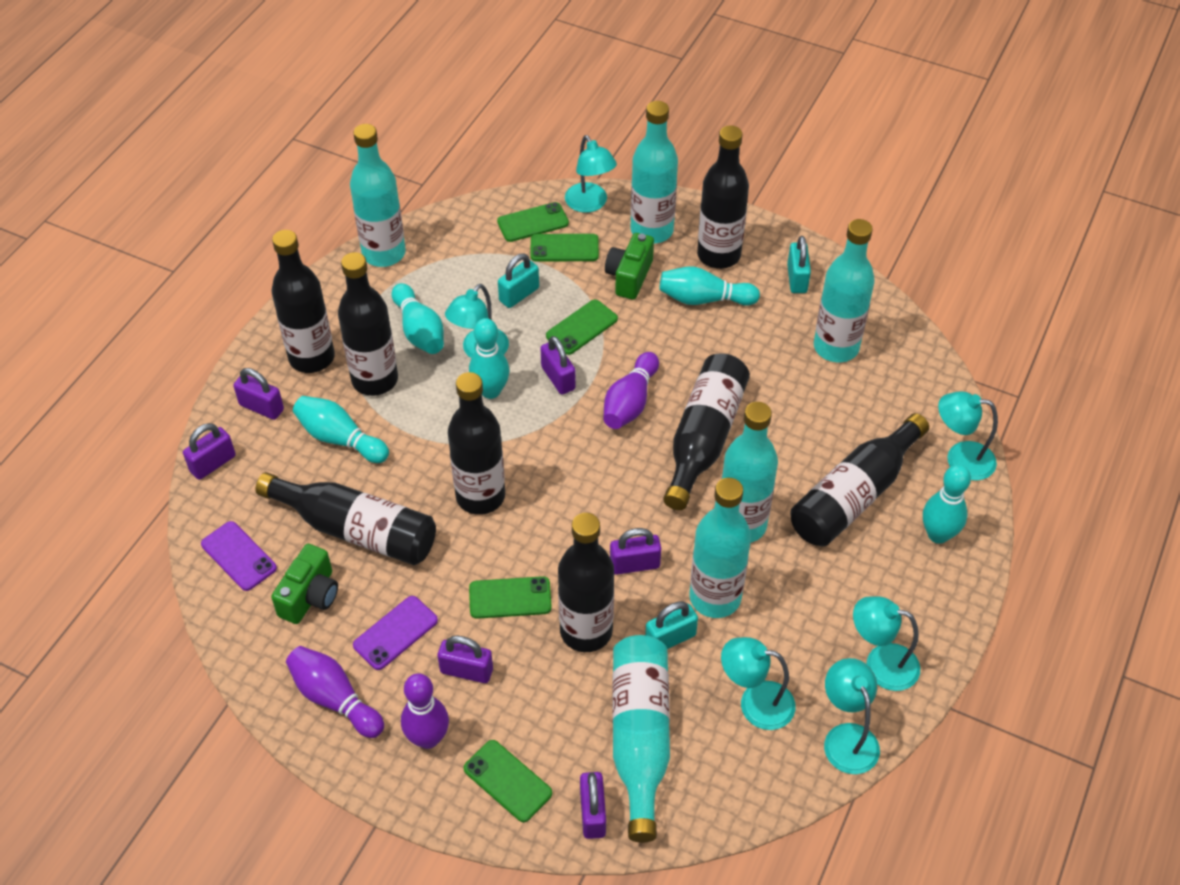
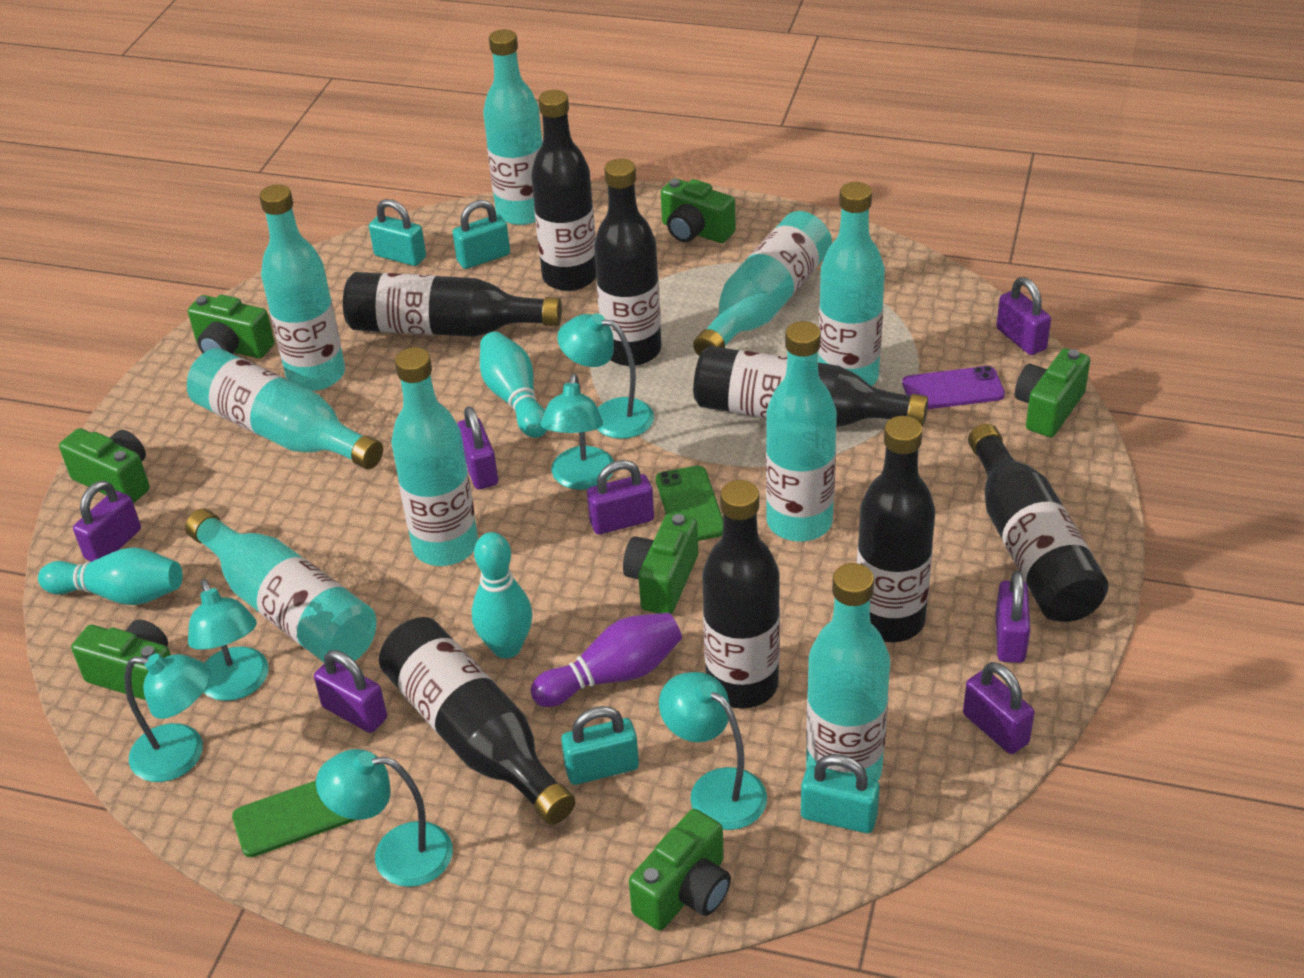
green camera: [271,544,338,624] [605,233,654,300] = 2 -> [59,428,150,504] [71,620,171,700] [188,295,274,358] [623,513,698,614] [629,809,731,930] [661,178,736,243] [1015,348,1090,437] = 7
green phone: [464,740,552,822] [469,576,552,619] [497,202,569,242] [530,234,599,262] [546,300,618,355] = 5 -> [232,780,355,857] [656,466,723,541] = 2
purple bowling pin: [286,646,384,738] [401,673,449,749] [603,352,659,429] = 3 -> [531,613,682,707] = 1
purple padlock: [183,423,236,480] [233,368,284,420] [438,636,493,683] [540,336,576,395] [580,772,606,839] [610,528,661,575] = 6 -> [73,481,141,562] [314,650,387,733] [457,406,498,489] [587,460,654,535] [963,662,1034,754] [995,571,1030,663] [996,277,1051,355] = 7
purple phone: [201,521,277,591] [353,596,438,670] = 2 -> [902,366,1005,409] = 1
turquoise bottle: [350,124,406,267] [613,635,670,843] [631,101,678,244] [690,478,751,618] [722,402,778,543] [814,219,875,362] = 6 -> [185,508,377,662] [187,348,383,469] [259,184,345,391] [391,347,478,566] [483,29,543,225] [693,211,832,356] [766,321,837,541] [806,563,890,781] [818,182,885,386] = 9
turquoise bowling pin: [293,396,389,463] [392,283,444,354] [469,318,509,399] [659,266,760,306] [923,465,971,544] = 5 -> [38,547,183,605] [472,532,532,658] [480,332,547,438] = 3
turquoise padlock: [498,253,539,308] [645,601,698,649] [787,236,811,293] = 3 -> [369,199,426,266] [453,200,510,269] [561,706,639,785] [801,754,880,833] = 4

